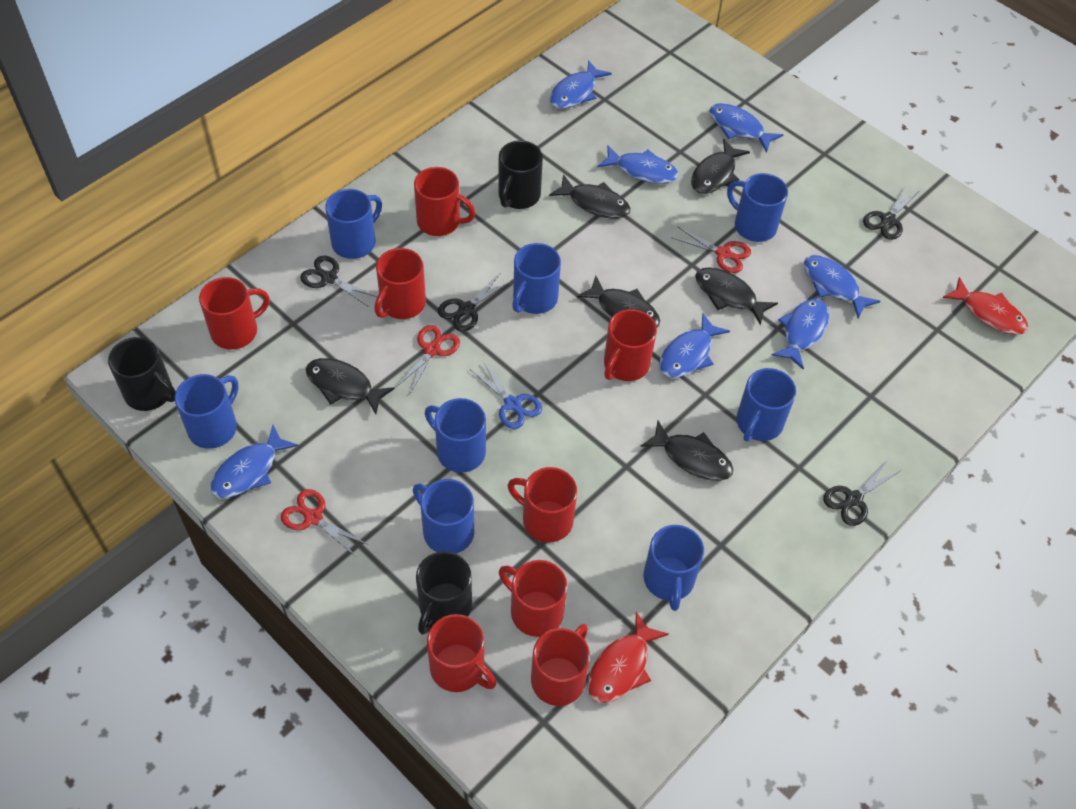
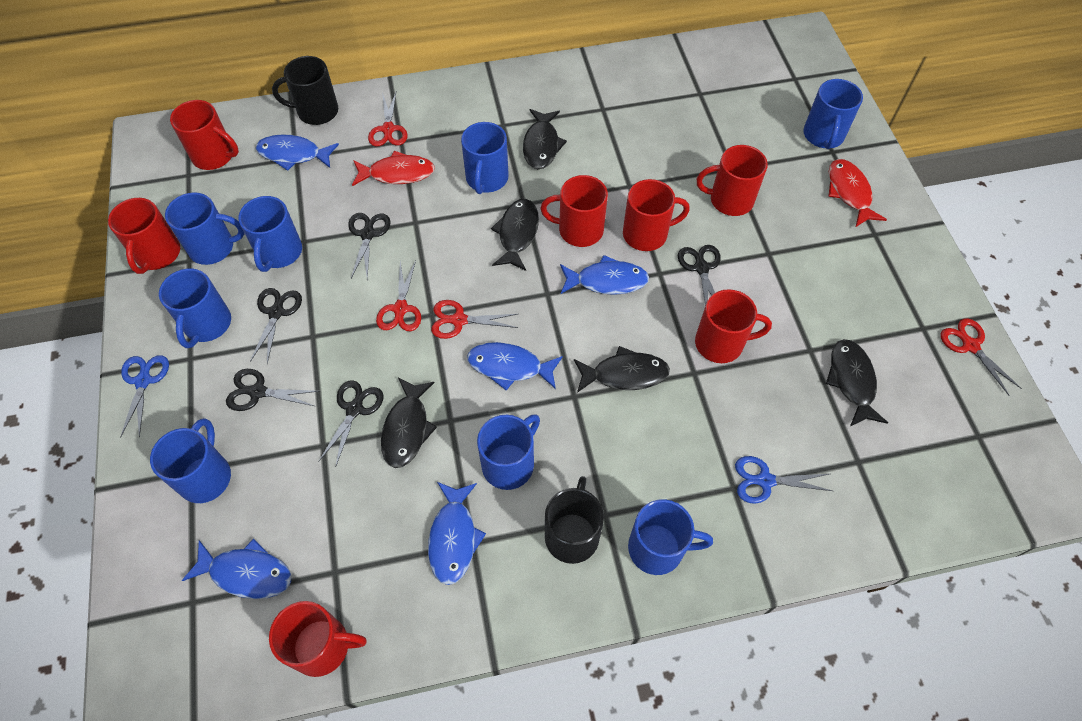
black fish: [305,358,395,414] [549,174,631,219] [577,276,660,327] [640,421,734,481] [691,139,750,194] [695,267,778,325] = 6 -> [381,378,437,468] [491,199,539,271] [523,109,567,169] [574,346,670,393] [826,339,888,426] = 5
black mug: [108,337,176,411] [416,551,472,635] [498,140,543,209] = 3 -> [272,56,338,125] [545,476,604,564] = 2
black scissors: [300,256,377,307] [438,274,511,331] [823,460,901,526] [863,186,919,240] = 4 -> [226,369,320,411] [250,288,302,364] [318,380,384,468] [348,213,391,279] [678,245,721,306] = 5
blue fish: [210,425,298,498] [550,60,612,109] [598,145,679,184] [659,313,730,378] [709,103,783,153] [771,299,829,369] [804,255,881,318] = 7 -> [182,539,292,599] [256,134,339,171] [428,482,486,585] [467,342,563,390] [560,255,649,295] = 5
blue scissors: [470,361,542,429] = 1 -> [121,355,169,438] [735,456,832,504] = 2
red mug: [199,277,270,350] [374,248,426,319] [414,167,475,236] [427,614,496,692] [499,560,567,637] [508,467,577,543] [531,624,590,706] [604,309,657,381] = 8 -> [108,198,180,274] [170,100,239,170] [269,601,367,677] [540,175,608,247] [623,179,690,251] [695,289,772,363] [697,145,768,216] = 7
red scissors: [280,489,367,557] [395,325,460,394] [671,226,751,273] = 3 -> [368,92,408,147] [376,260,421,331] [431,300,518,339] [941,318,1022,396] = 4

